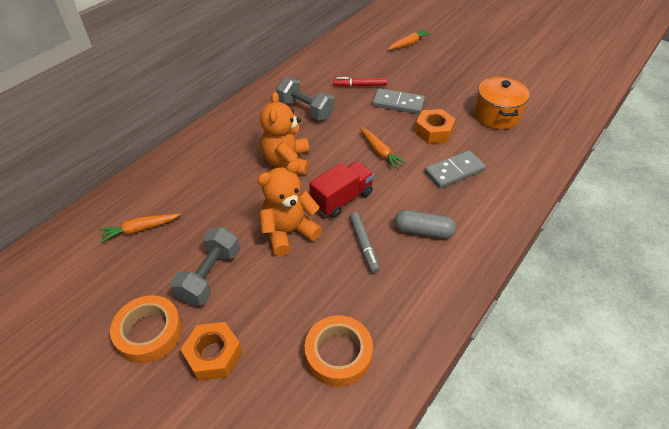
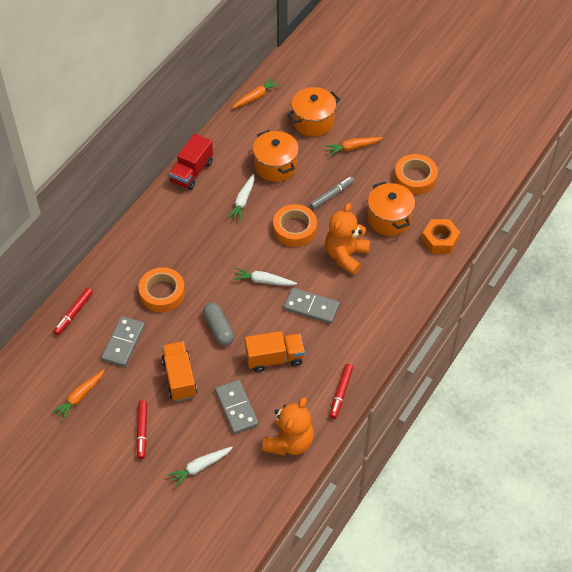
grey domino: [372,88,425,114] [424,150,486,188] = 2 -> [101,316,145,367] [215,380,259,434] [284,288,340,324] = 3
grey dumbbell: [170,227,240,305] [276,77,334,120] = 2 -> none = 0
orange nut: [180,322,242,381] [415,109,456,144] = 2 -> [421,219,460,254] = 1
orange pot: [474,77,529,129] = 1 -> [253,130,299,182] [287,87,340,137] [368,182,415,236] = 3
orange tape: [110,295,183,363] [305,315,373,387] = 2 -> [138,267,185,312] [273,204,317,247] [394,154,438,195] = 3
orange truck: none = 0 -> [161,341,197,401] [245,331,305,372] = 2
red marker: [333,77,387,87] = 1 -> [53,288,93,335] [136,400,147,459] [329,364,353,419] = 3
white carrot: none = 0 -> [167,447,233,487] [227,174,255,221] [233,268,297,286] = 3

